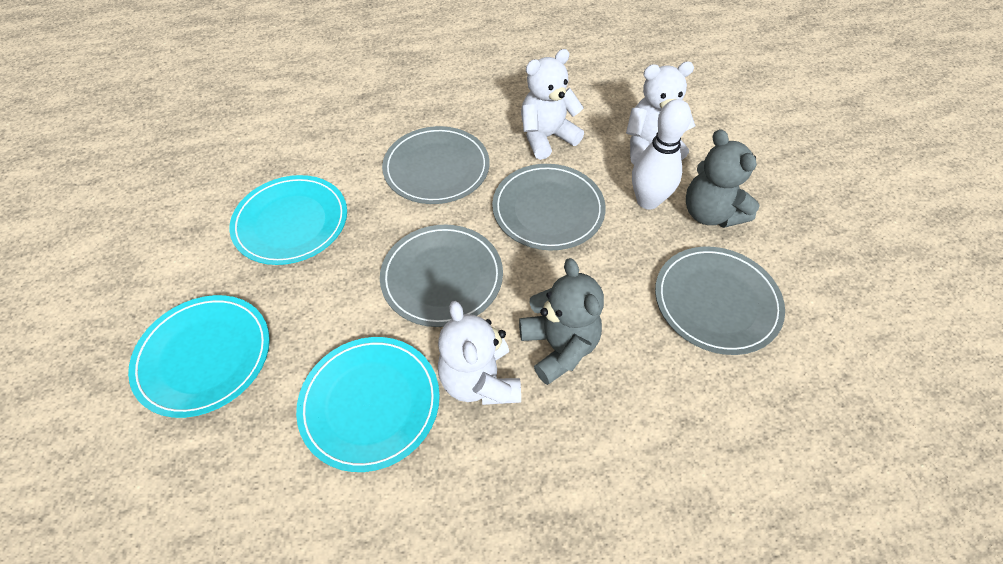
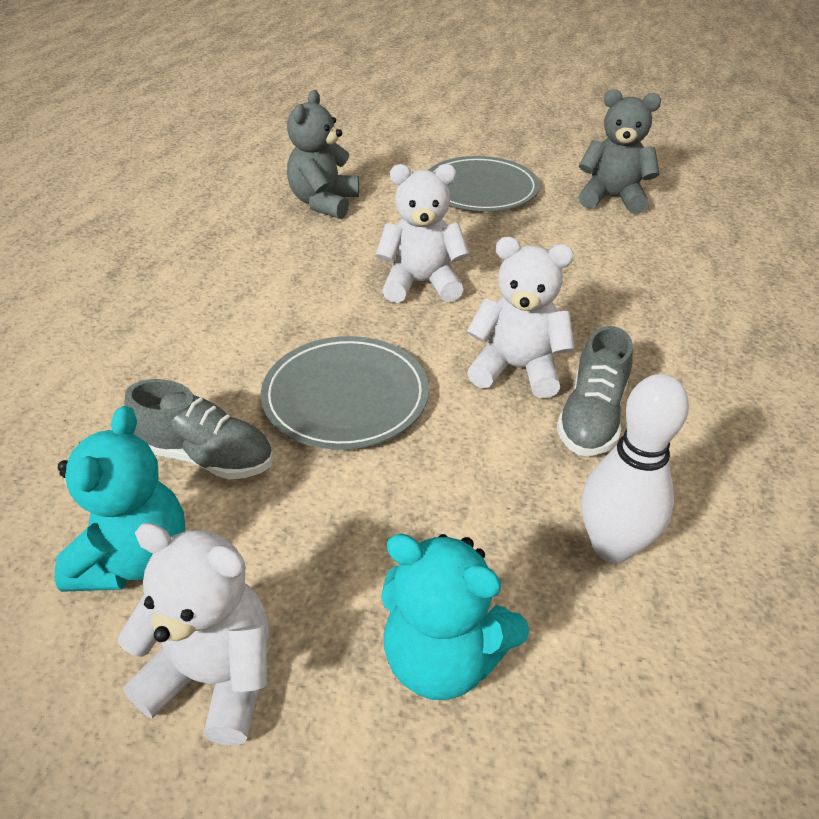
grey plate: [380,225,503,327] [382,126,490,204] [492,164,606,250] [655,247,785,355] = 4 -> [261,336,429,450] [428,156,540,211] = 2
grey shoe: none = 0 -> [124,379,273,480] [556,326,633,456] = 2
turquoise plate: [128,295,270,418] [229,175,347,265] [296,337,440,472] = 3 -> none = 0
turquoise teddy bear: none = 0 -> [55,406,185,592] [381,534,529,700] = 2

